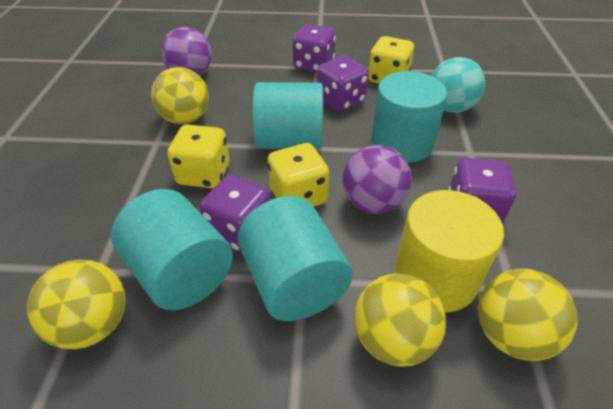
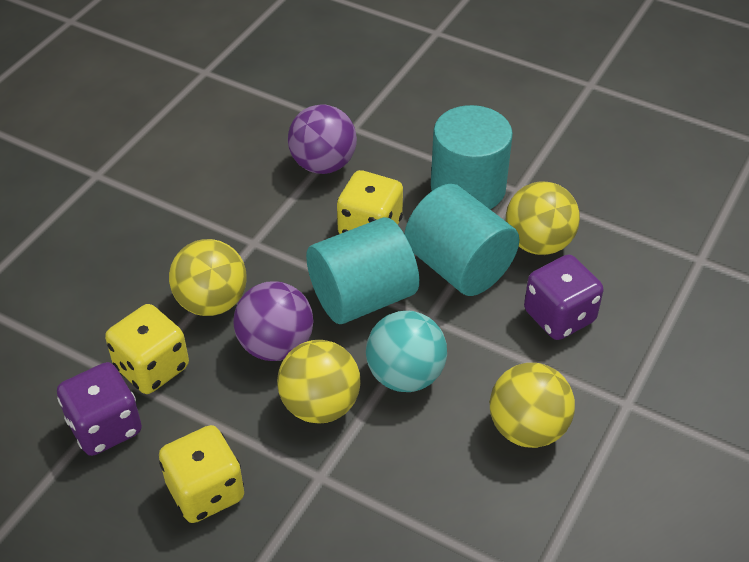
purple dice: [200,175,271,253] [293,24,336,73] [317,56,369,112] [448,158,516,224] = 4 -> [57,362,142,456] [524,255,604,340] = 2
turquoise cylinder: [111,189,233,310] [238,196,353,321] [252,82,323,149] [371,71,448,163] = 4 -> [306,217,419,324] [404,184,519,296] [431,105,513,209] = 3
yellow cylinder: [394,190,504,312] = 1 -> none = 0

